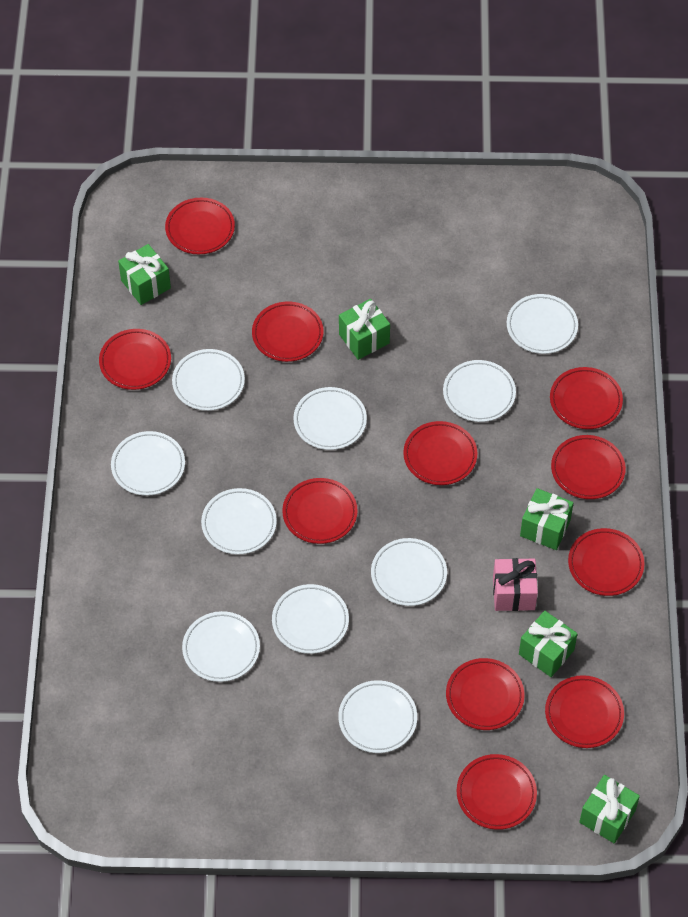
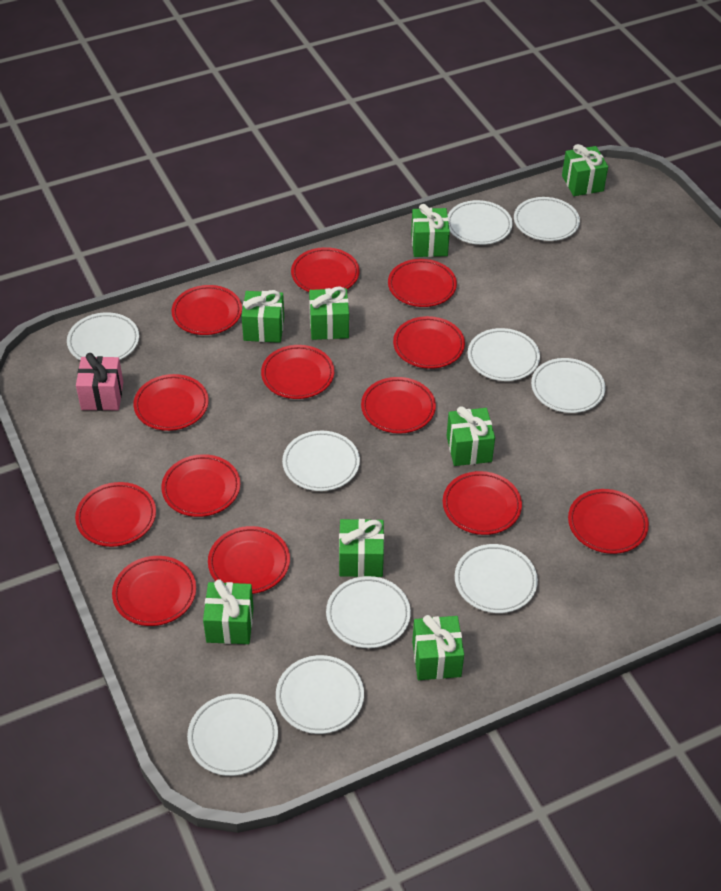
green gift: [118,244,171,305] [339,299,390,360] [519,610,577,677] [520,488,574,550] [579,775,640,843] = 5 -> [203,579,254,644] [242,290,284,343] [309,286,349,340] [339,519,384,577] [411,204,450,257] [412,615,464,680] [447,406,495,466] [562,144,608,196] = 8
red plate: [99,329,171,390] [165,198,235,254] [252,302,324,362] [282,478,358,544] [403,421,477,485] [446,658,525,730] [457,754,537,830] [545,675,624,748] [550,367,623,429] [551,435,626,499] [568,528,644,596] = 11 -> [75,482,156,547] [112,556,196,626] [133,374,209,431] [161,454,240,517] [171,285,242,335] [208,526,290,594] [261,345,334,399] [291,247,359,292] [361,377,436,434] [388,259,457,307] [393,316,465,369] [443,471,522,535] [568,489,649,554] = 13

